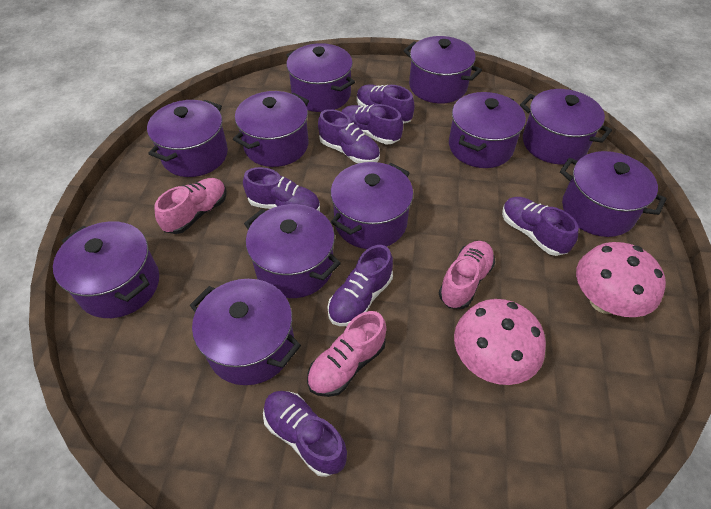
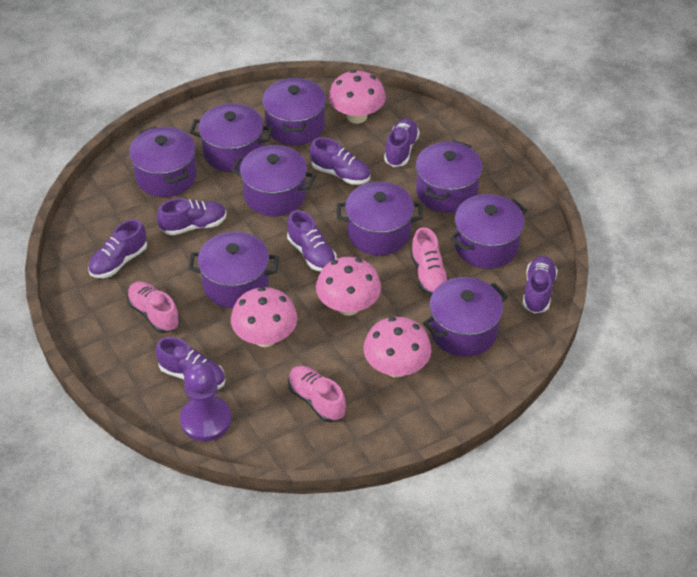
pink mushroom: [454,299,546,385] [576,242,666,317] = 2 -> [231,287,297,347] [316,257,381,316] [329,70,386,124] [364,317,431,377] = 4
purple pawn: none = 0 -> [180,362,231,442] = 1
purple pot: [53,221,159,318] [147,100,228,177] [190,279,301,385] [233,91,309,167] [244,204,341,298] [287,43,355,112] [331,162,413,249] [403,36,482,104] [449,92,526,168] [520,89,612,164] [560,151,667,237] = 11 -> [129,126,197,197] [188,231,279,309] [190,103,273,172] [231,145,316,216] [262,77,326,145] [337,182,423,256] [415,140,483,213] [423,277,508,357] [450,194,527,269] = 9

